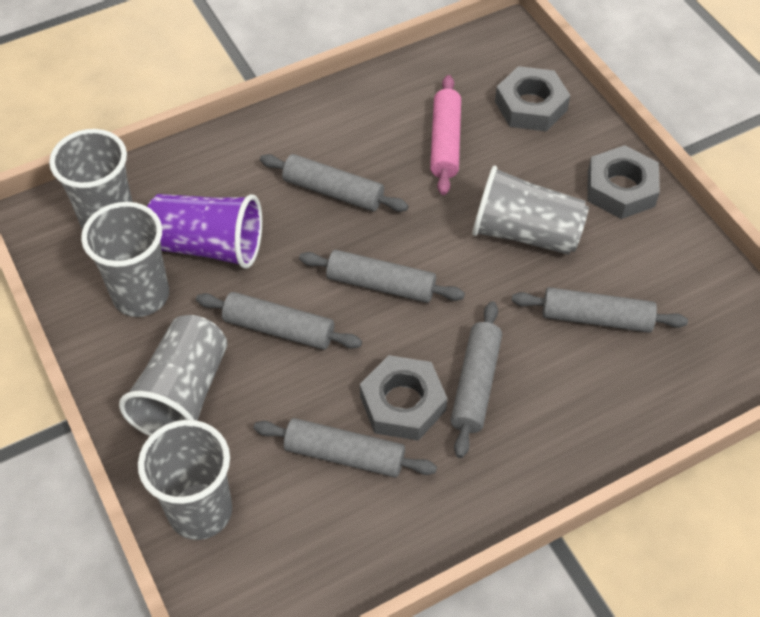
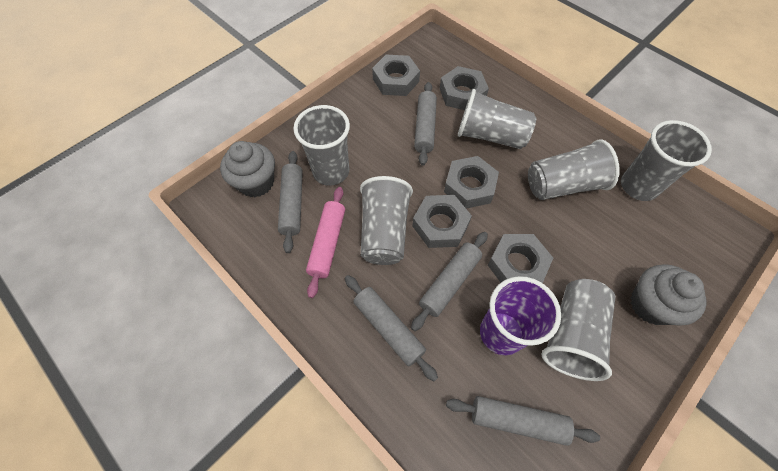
grey cup: [49,129,133,230] [81,202,169,317] [119,315,227,436] [138,420,232,540] [472,165,589,255] = 5 -> [293,105,350,186] [360,176,413,265] [458,89,536,149] [528,140,620,200] [541,279,615,381] [621,120,712,201] = 6
grey cupcake: none = 0 -> [220,141,275,197] [631,264,706,326] = 2
grey nut: [360,355,447,441] [495,66,570,132] [587,145,660,219] = 3 -> [372,54,420,96] [412,195,472,248] [439,66,489,110] [444,156,499,209] [488,234,553,283] = 5
grey rolling pin: [196,292,362,350] [254,418,437,477] [260,154,408,212] [299,250,465,303] [450,301,502,458] [512,287,688,333] = 6 -> [278,151,303,253] [345,275,438,381] [411,232,488,331] [414,82,437,166] [446,396,600,446] = 5

